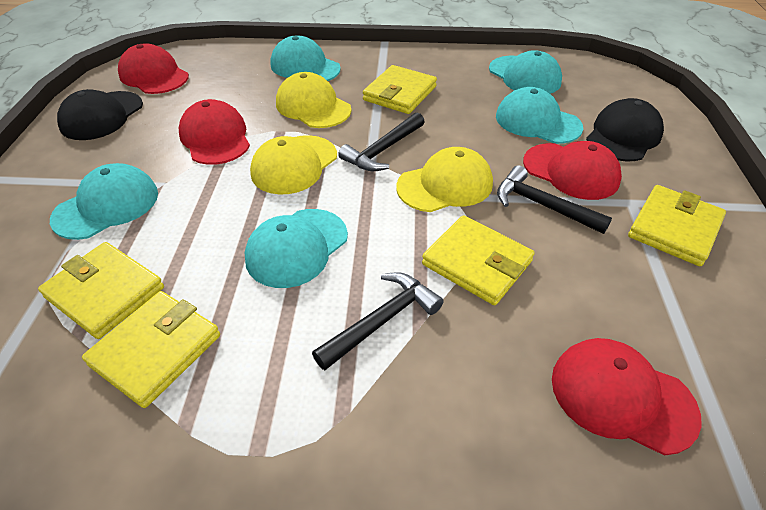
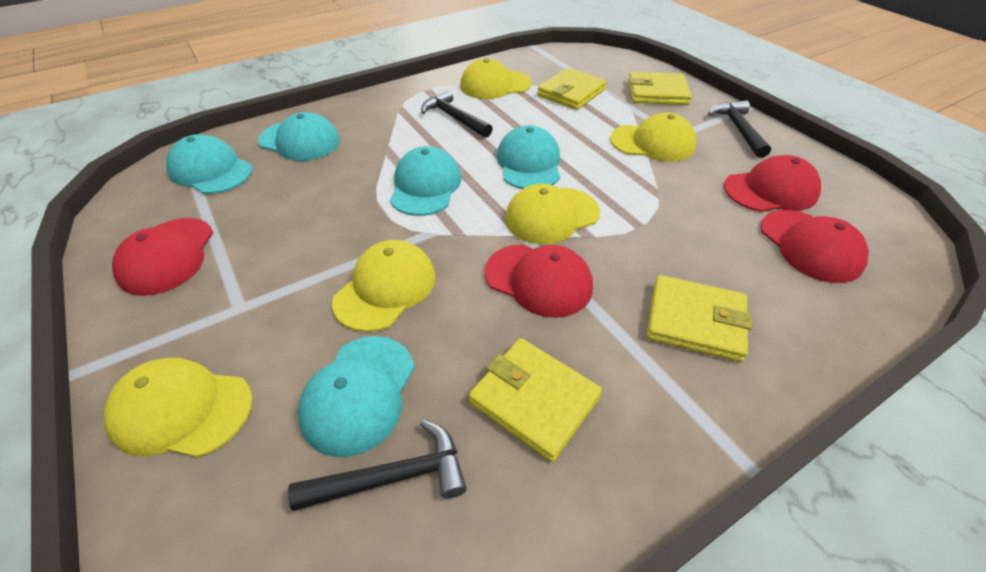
black cap: [57,89,143,140] [586,98,664,161] = 2 -> none = 0
yellow cap: [250,135,337,194] [276,72,351,128] [396,147,493,212] = 3 -> [104,358,252,457] [332,240,436,332] [460,58,532,99] [505,184,600,244] [610,113,696,161] = 5
yellow wallet: [38,242,164,339] [82,291,220,408] [363,65,437,114] [422,215,535,305] [628,185,726,266] = 5 -> [469,338,602,462] [537,68,607,110] [628,72,692,105] [647,275,752,362] = 4

